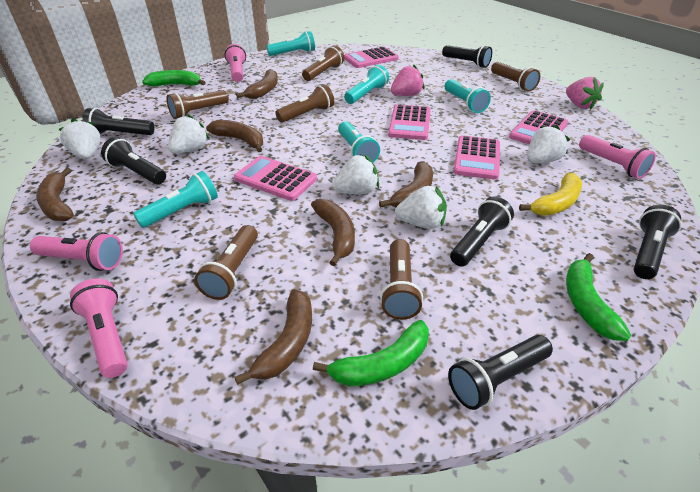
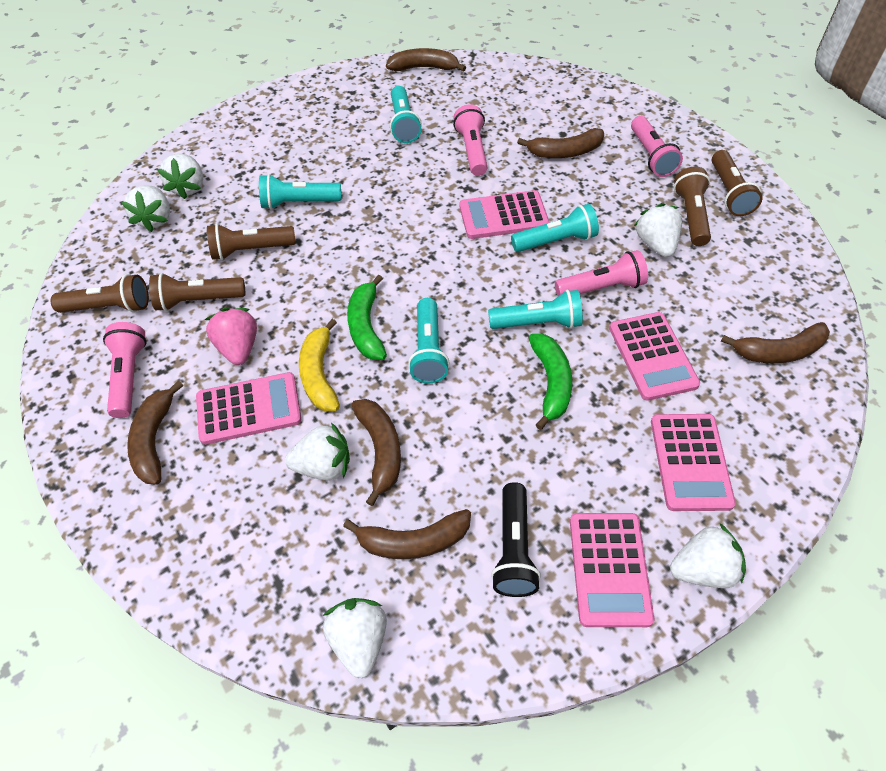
black flashlight: [82,108,154,135] [101,137,166,184] [442,45,492,68] [448,335,553,410] [450,196,514,267] [634,204,682,279] = 6 -> [491,482,541,597] = 1
brown flashlight: [166,90,229,119] [194,225,258,300] [276,84,334,123] [302,45,344,81] [380,239,423,320] [491,62,540,92] = 6 -> [51,274,149,313] [149,273,245,311] [207,224,296,260] [674,167,711,246] [712,150,762,216] = 5
green banana: [142,70,206,87] [313,320,429,386] [566,253,631,341] = 3 -> [347,275,387,360] [529,334,572,430] = 2
pink strawberry: [391,64,425,96] [566,77,604,110] = 2 -> [205,308,257,365] = 1
white strawberry: [59,119,101,159] [168,114,210,154] [332,154,379,194] [395,186,447,229] [527,125,570,163] = 5 -> [121,185,170,232] [157,154,203,199] [285,422,350,480] [323,598,387,678] [634,203,682,257] [670,523,746,588] = 6

